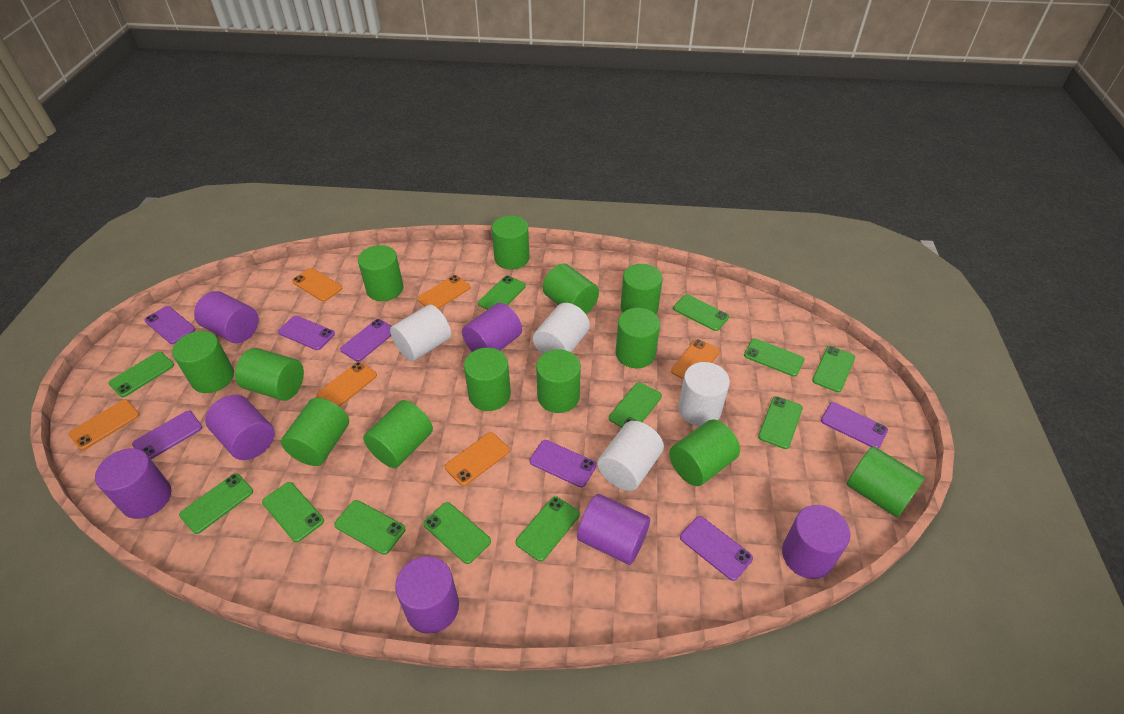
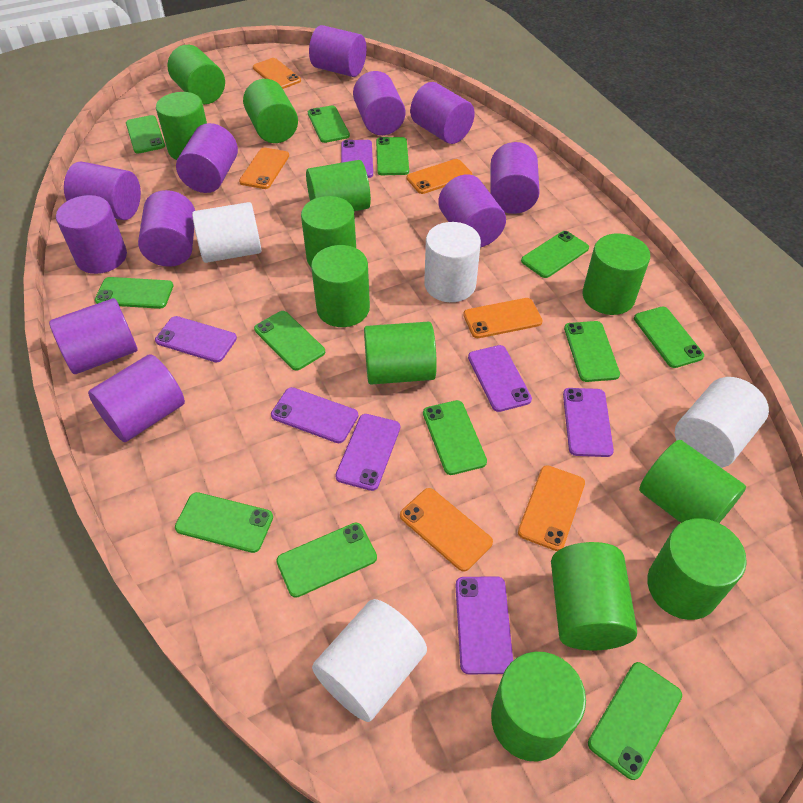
green cylinder: [172,331,234,393] [235,348,304,401] [281,398,349,466] [358,245,404,301] [363,400,433,468] [464,348,511,411] [492,216,530,270] [536,349,581,413] [543,264,599,314] [616,308,660,368] [621,264,663,314] [669,419,740,486] [847,446,925,517] = 13 -> [156,92,207,160] [168,45,225,104] [243,79,298,143] [301,196,356,267] [306,160,371,211] [311,245,370,327] [364,322,437,385] [491,652,586,762] [551,542,637,650] [582,234,650,315] [639,440,746,523] [647,518,747,620] = 12
purple cylinder: [95,448,171,519] [194,291,258,343] [205,395,275,460] [395,556,459,634] [462,303,522,352] [577,494,650,565] [782,505,851,579] = 7 -> [49,298,138,374] [56,195,127,274] [64,161,141,220] [88,354,185,442] [138,190,195,267] [176,123,238,193] [309,25,367,77] [353,71,405,135] [410,82,475,144] [438,174,506,248] [490,142,540,214] = 11

